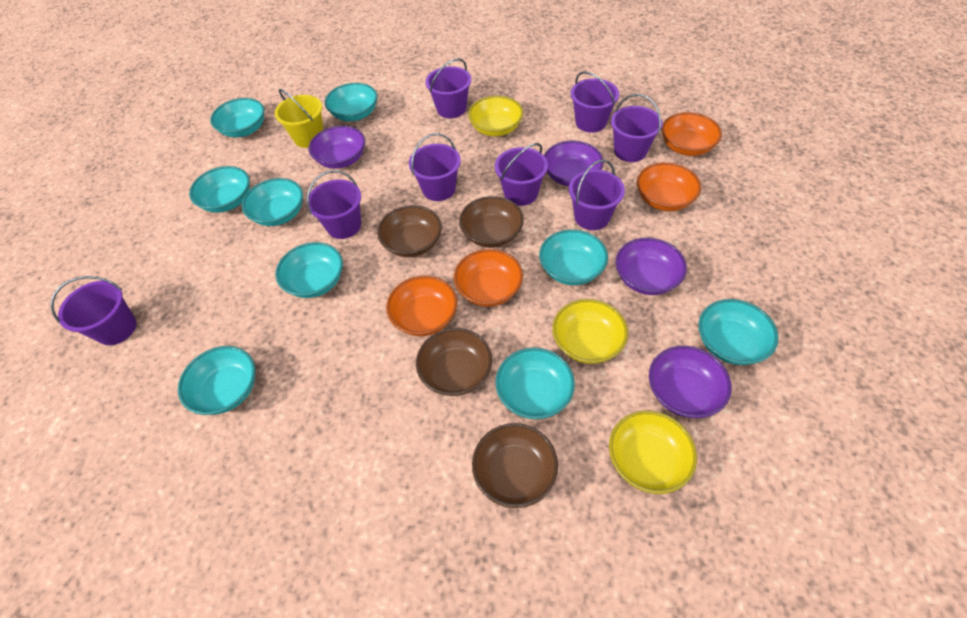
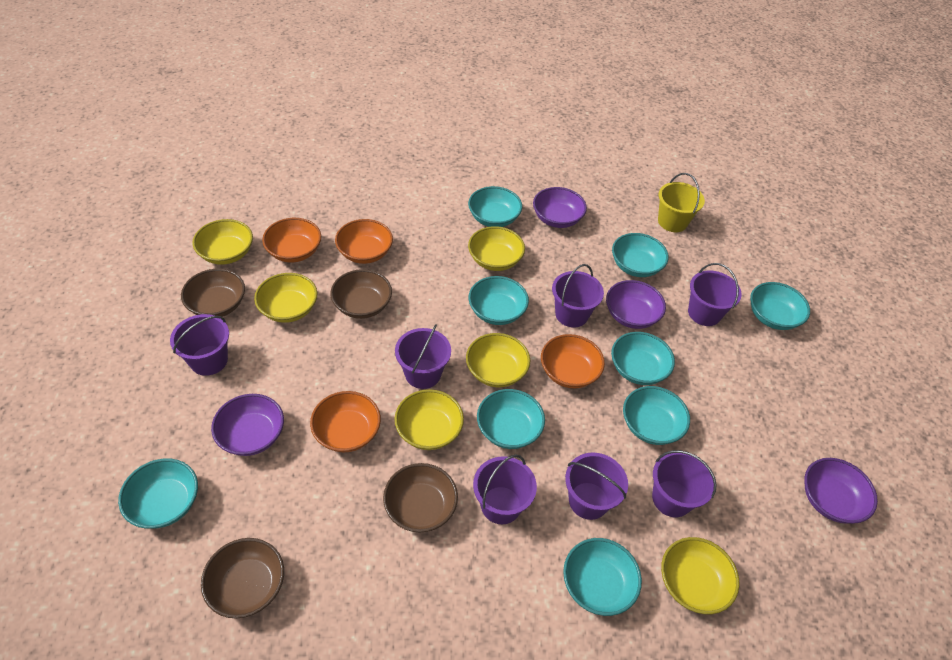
purple bucket: [51,276,136,345] [307,170,361,239] [409,133,461,201] [425,58,471,118] [495,143,548,206] [569,159,625,230] [571,71,619,133] [611,94,663,162] = 8 -> [170,314,229,376] [395,324,451,389] [473,454,537,524] [552,264,604,328] [565,453,628,520] [652,450,717,517] [688,263,742,326] = 7
yellow bowl: [468,96,523,136] [552,299,628,364] [609,410,697,494] = 3 -> [192,219,253,265] [254,273,317,323] [395,389,464,450] [466,333,530,387] [468,226,525,271] [661,537,740,614] = 6

